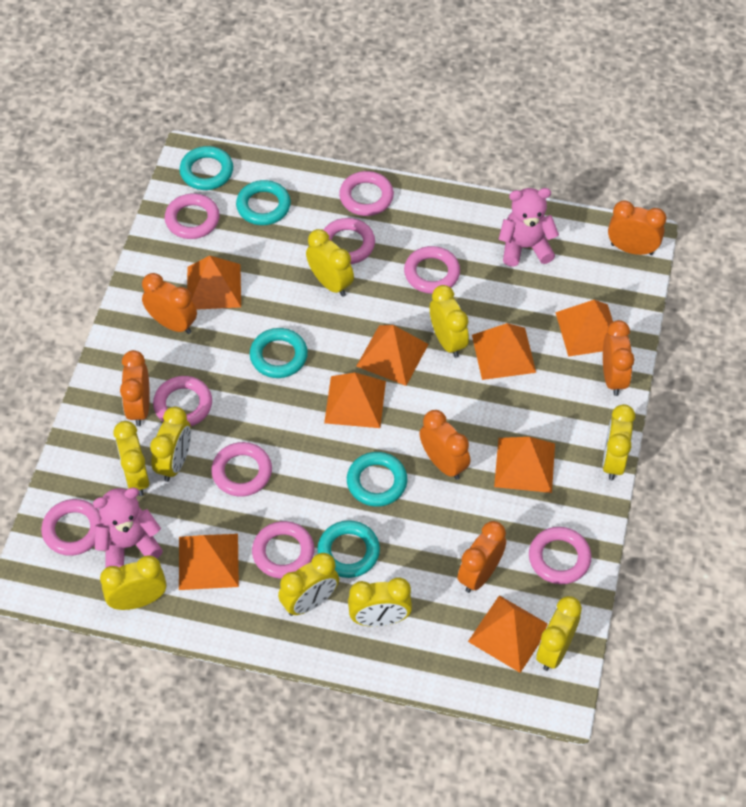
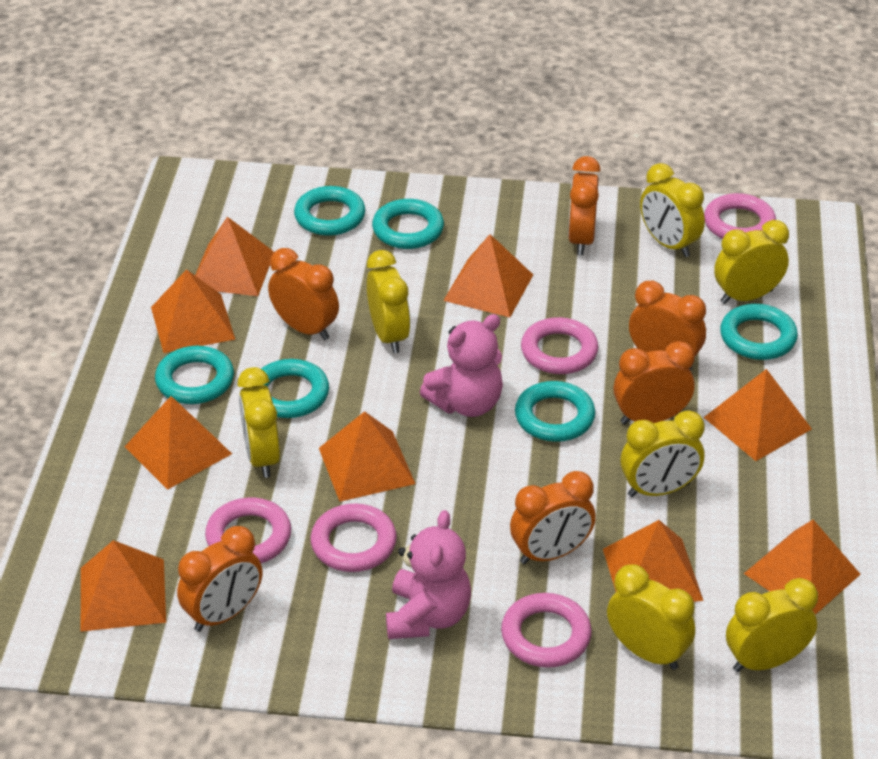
orange pyramid: [179,534,239,590] [187,256,241,310] [324,372,386,428] [356,325,429,386] [468,595,548,673] [472,323,536,380] [494,437,555,493] [555,300,613,357] = 8 -> [81,540,166,632] [125,396,232,490] [151,269,236,353] [195,217,274,296] [319,411,415,502] [443,234,533,317] [603,520,704,602] [703,369,812,461] [744,520,861,615] = 9
pink ring: [41,499,101,556] [153,376,212,426] [165,193,220,239] [211,442,272,497] [252,521,314,579] [324,218,375,264] [339,171,394,216] [404,246,460,294] [529,527,591,584] = 9 -> [205,498,291,563] [310,503,397,572] [501,593,592,668] [521,317,598,374] [704,193,776,239] = 5
turquoise ring: [180,146,233,190] [236,180,291,225] [250,328,308,378] [317,520,380,578] [347,452,407,507] = 5 -> [155,346,234,404] [261,359,329,418] [294,186,365,236] [372,199,444,249] [515,381,595,442] [720,304,798,360] = 6
yellow clock: [100,555,167,610] [113,421,150,496] [150,407,191,482] [278,553,339,616] [306,229,354,297] [348,577,412,627] [430,285,469,358] [536,596,582,671] [602,404,635,480] = 9 -> [237,367,280,478] [367,250,410,353] [607,564,695,670] [621,410,705,497] [640,163,705,257] [714,220,789,304] [726,578,818,672] = 7

